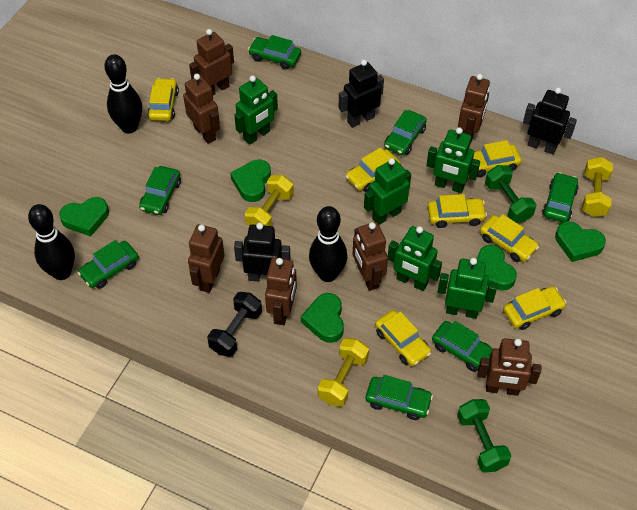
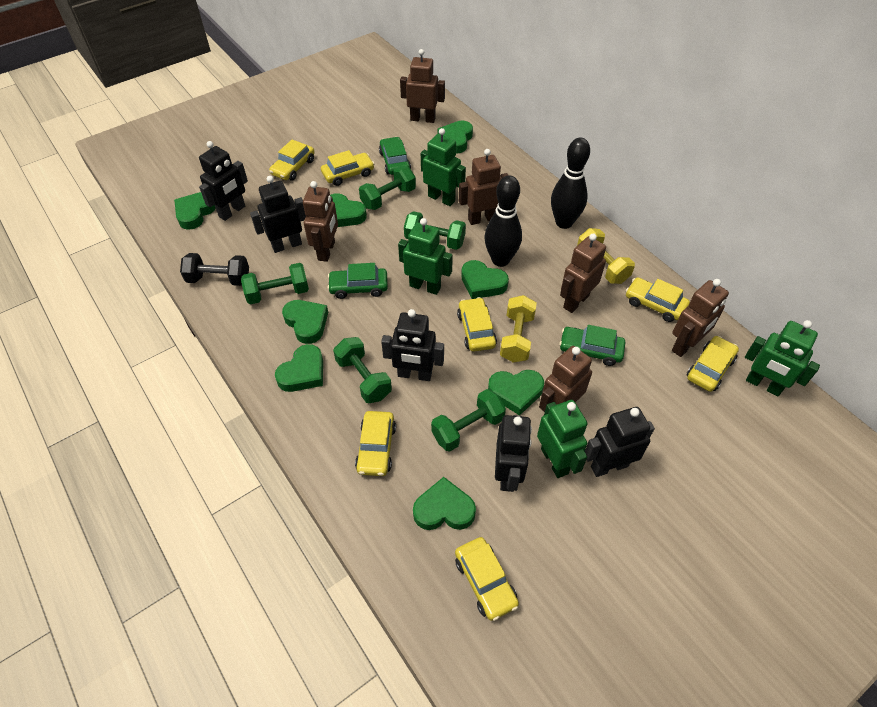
black bowling pin: [28,204,75,280] [104,54,142,133] [309,206,347,282] = 3 -> [485,175,522,267] [551,137,590,229] = 2
black robot: [234,223,291,282] [338,60,384,128] [523,87,577,155] = 3 -> [199,141,248,221] [250,176,306,253] [381,309,444,381] [495,415,532,492] [585,407,655,477] = 5
brown robot: [183,74,220,144] [188,224,225,293] [189,29,234,95] [265,257,297,325] [353,222,388,291] [458,74,490,144] [477,338,541,396] = 7 -> [303,181,338,262] [400,49,445,123] [459,149,508,225] [539,346,592,412] [560,234,606,313] [672,279,729,357] = 6
green car: [78,240,139,289] [139,166,181,215] [248,35,301,70] [366,375,433,420] [384,110,427,155] [432,321,493,372] [542,172,579,222] = 7 -> [327,263,388,299] [379,137,411,175] [559,325,625,366] = 3
green dumbbell: [457,399,512,473] [485,165,537,222] = 2 -> [241,263,309,304] [333,337,392,403] [359,166,416,210] [404,211,466,250] [431,389,506,452] = 5
green heart: [59,197,109,237] [230,160,271,202] [301,293,344,343] [477,245,517,291] [555,221,606,262] = 5 -> [174,192,216,230] [275,344,323,392] [282,300,328,344] [330,193,367,227] [413,477,476,530] [438,120,473,154] [461,260,509,299] [488,370,544,415] = 8
green robot: [234,76,278,145] [364,158,411,225] [388,226,442,291] [426,127,480,193] [438,258,497,319] = 5 -> [398,218,453,295] [421,128,466,206] [537,400,588,478] [745,320,820,396] = 4
yellow dumbbell: [245,175,294,226] [318,338,369,407] [582,157,613,217] = 3 -> [500,295,537,363] [577,228,635,284] = 2

